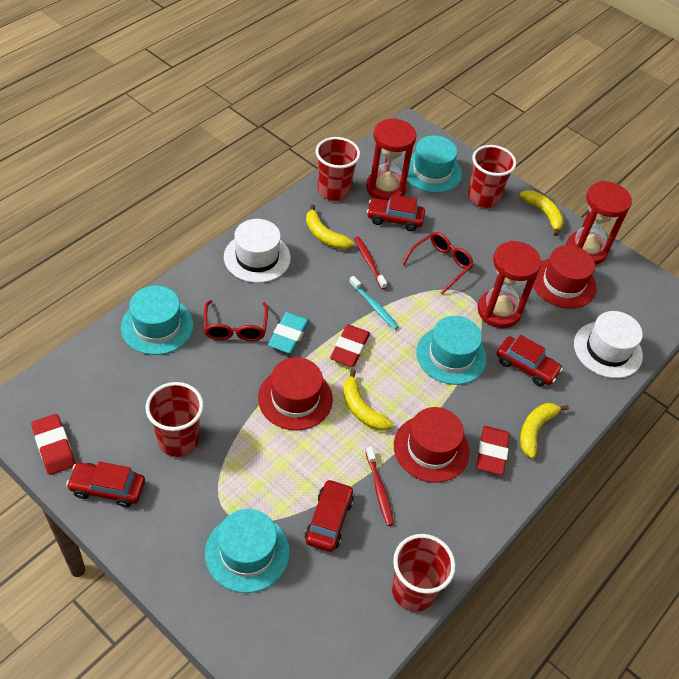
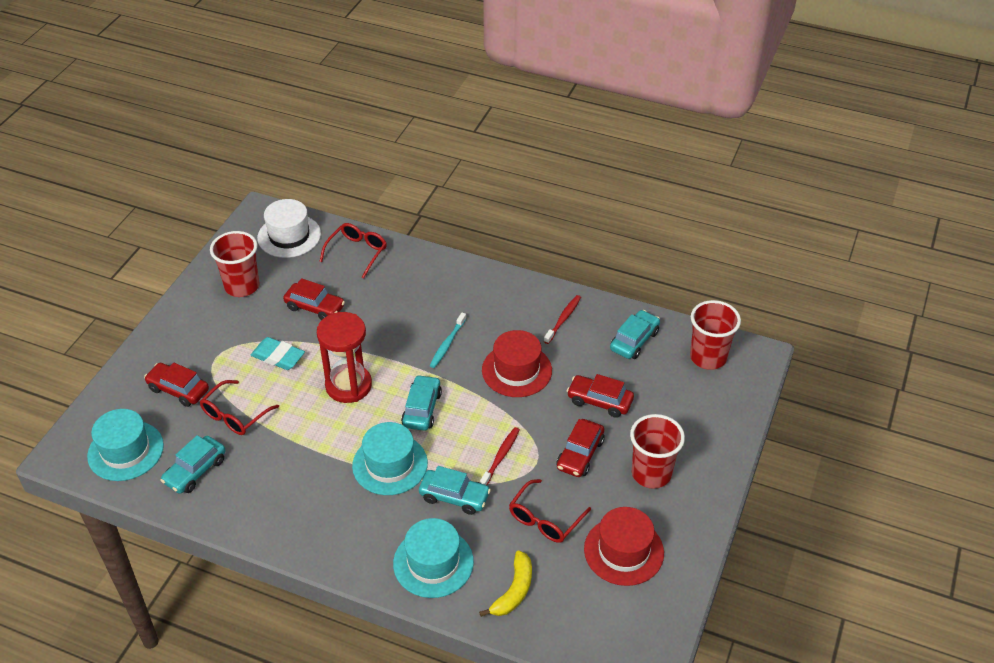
red cup: [146,382,204,457] [315,137,360,201] [392,534,456,612] [468,145,516,208] = 4 -> [210,231,260,297] [630,414,685,489] [690,300,741,370] = 3
red eraser: [31,414,75,475] [330,325,370,367] [477,426,510,475] = 3 -> none = 0
red glasses: [204,300,268,341] [402,232,474,295] = 2 -> [200,380,279,435] [319,223,387,278] [509,479,591,543] = 3
red hat: [258,357,333,430] [394,407,470,483] [533,245,597,309] = 3 -> [482,330,552,397] [584,507,664,586] = 2
red hourglass: [366,118,417,200] [478,241,541,328] [566,181,632,265] = 3 -> [317,312,372,403] = 1
turquoise car: none = 0 -> [160,435,226,494] [401,375,442,431] [419,466,491,515] [610,310,660,359] = 4
turquoise hat: [121,286,194,355] [205,509,290,593] [402,135,462,193] [416,316,487,385] = 4 -> [87,409,164,481] [352,422,428,495] [393,518,474,598] = 3
white hat: [224,219,291,283] [574,311,643,378] = 2 -> [257,199,321,258] = 1
yellow banana: [306,204,354,249] [343,369,394,431] [520,190,564,236] [520,403,569,458] = 4 -> [479,550,532,617] = 1

